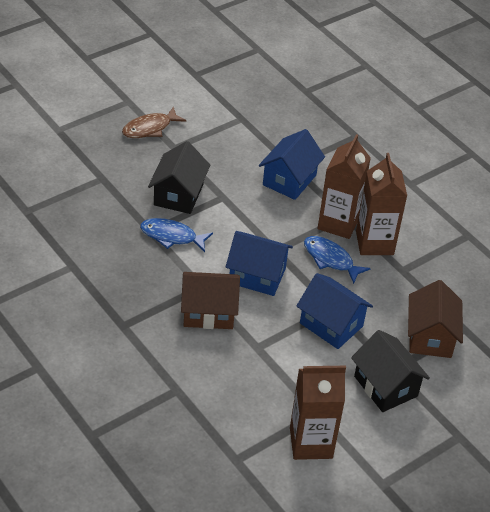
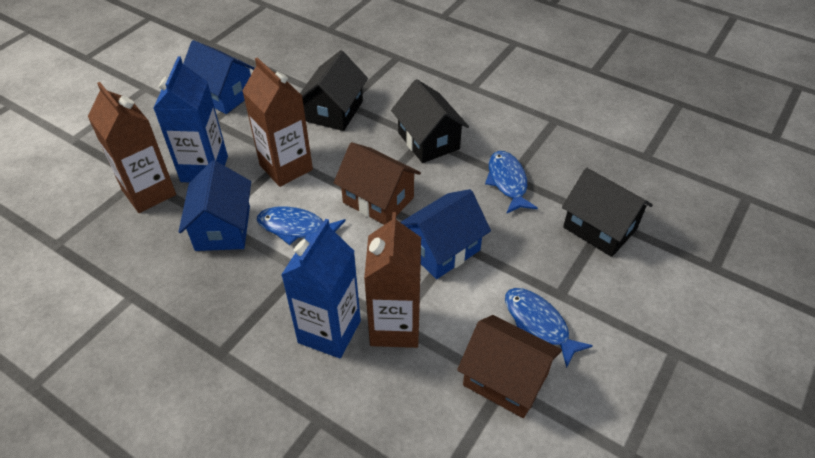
black house: [148,141,210,214] [351,330,430,412] = 2 -> [300,50,368,131] [391,79,469,163] [562,168,653,257] = 3
blue carton: none = 0 -> [153,56,228,182] [281,219,361,358] = 2
blue fish: [140,218,213,252] [304,236,371,284] = 2 -> [257,206,346,245] [485,151,538,214] [505,288,593,368] = 3
brown fish: [122,106,187,138] = 1 -> none = 0

